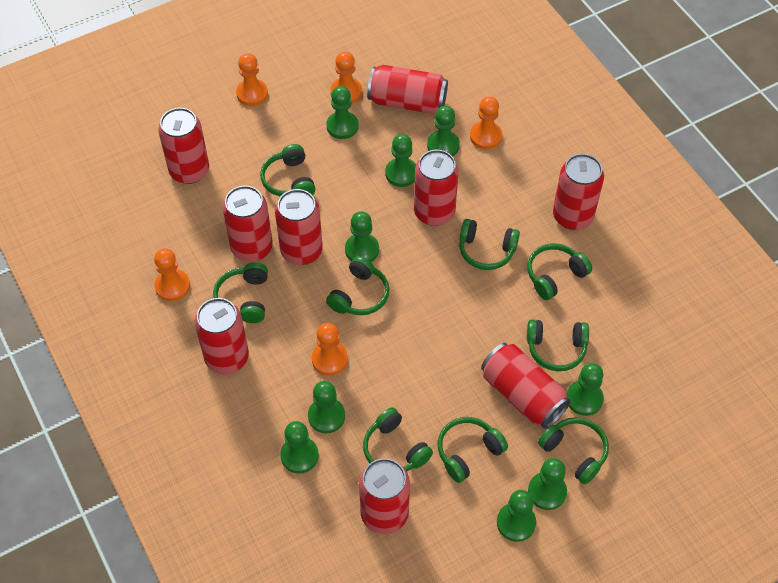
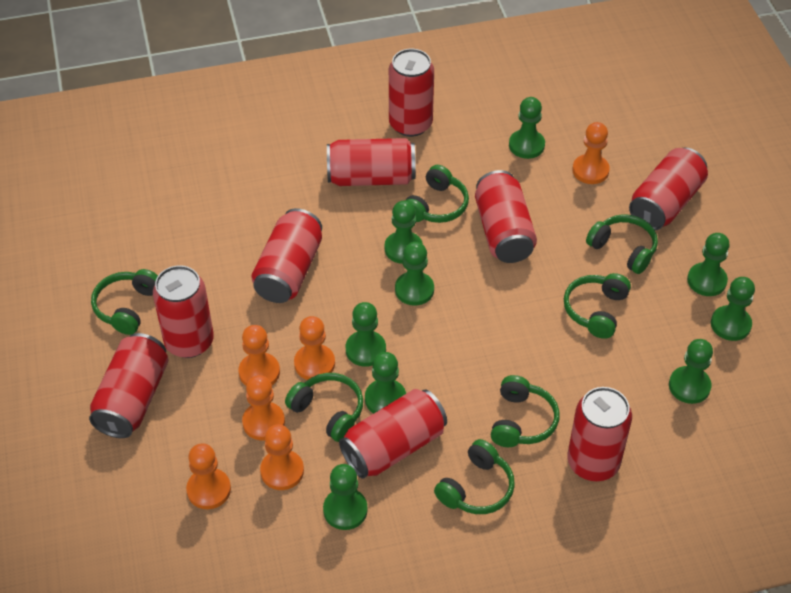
green headphones: [213,262,268,323] [260,144,316,197] [326,256,390,315] [363,407,433,472] [438,417,508,483] [459,219,520,270] [527,243,592,300] [527,319,589,371] [538,417,609,485] = 9 -> [91,269,158,335] [285,373,363,442] [405,165,469,223] [434,439,515,514] [491,375,559,447] [564,273,631,339] [586,214,658,274] = 7
orange pawn: [154,248,190,301] [236,53,268,106] [312,323,348,376] [331,51,362,103] [470,96,502,149] = 5 -> [186,443,231,509] [238,325,280,386] [242,375,285,441] [260,425,304,490] [294,316,335,380] [572,122,610,184] = 6

